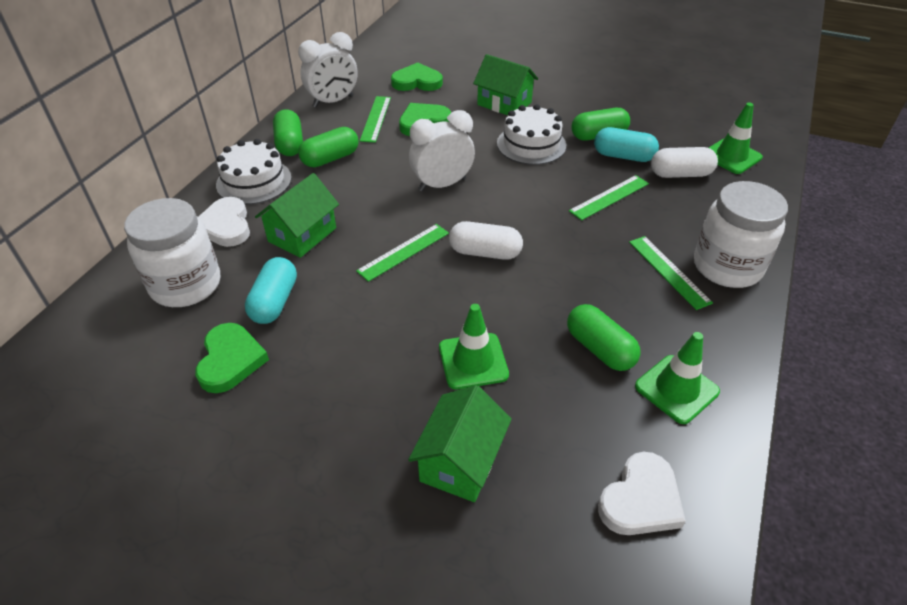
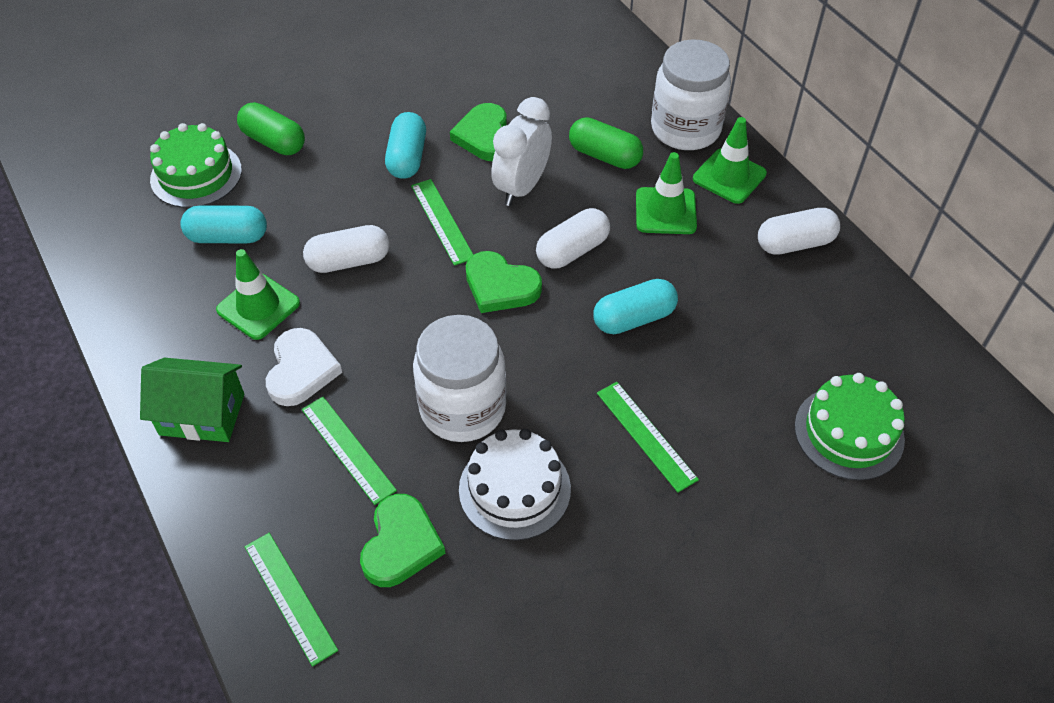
green cake: none = 0 -> [150,123,242,208] [795,373,905,480] = 2
green capsule: [273,109,303,156] [298,127,359,167] [567,304,641,371] [571,108,630,141] = 4 -> [237,102,305,155] [569,117,643,169] = 2
green house: [255,173,339,258] [408,385,512,502] [473,54,538,115] = 3 -> [140,357,244,442] = 1
turquoise capsule: [245,257,297,324] [594,127,659,162] = 2 -> [180,206,267,243] [385,112,426,179] [593,279,678,334] = 3
white cake: [216,139,292,205] [497,104,566,165] = 2 -> [459,429,571,541] = 1
white capsule: [449,221,523,260] [651,147,718,178] = 2 -> [303,225,389,273] [536,208,610,269] [758,208,840,255] = 3
white clock: [298,32,358,107] [409,110,475,192] = 2 -> [491,97,552,206] = 1
white heart: [198,197,250,247] [598,452,686,535] = 2 -> [266,328,342,406] = 1

